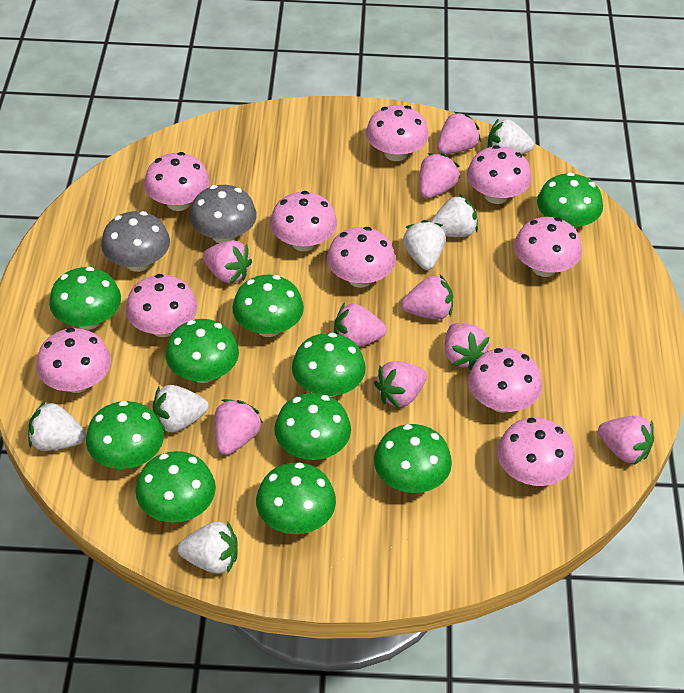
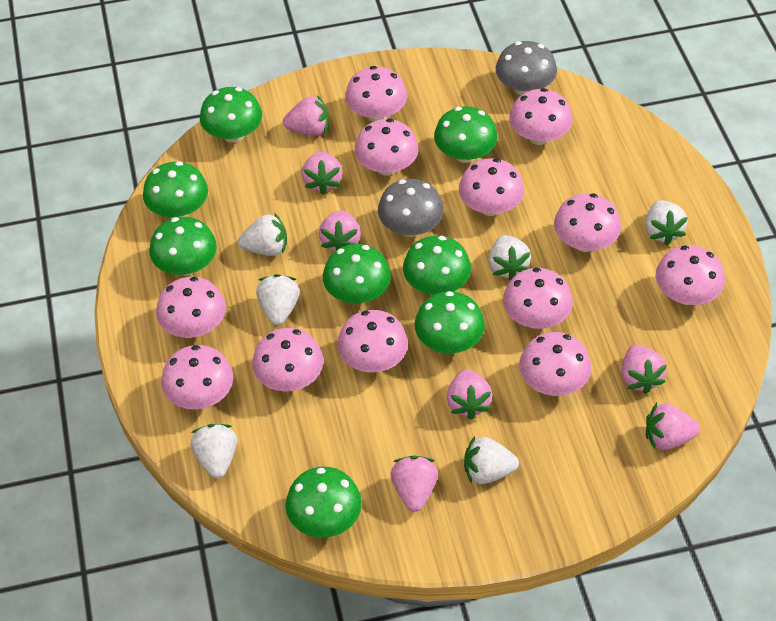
green mushroom: [49,267,121,330] [86,401,164,469] [136,451,216,523] [165,319,239,383] [232,275,304,337] [256,462,336,534] [274,393,351,460] [292,333,366,397] [374,424,452,493] [537,172,603,229] = 10 -> [143,161,208,218] [149,217,217,276] [200,87,262,143] [285,467,362,538] [323,244,391,303] [403,236,471,295] [415,291,485,353] [434,106,498,163] = 8
pink mushroom: [36,328,111,393] [126,274,197,337] [144,152,210,211] [270,191,337,251] [327,227,396,288] [366,105,429,161] [467,145,532,204] [468,348,543,413] [497,418,575,486] [514,217,582,277] = 10 -> [156,277,226,338] [161,345,233,410] [252,328,323,391] [337,310,408,373] [345,66,407,122] [355,118,418,176] [459,158,524,216] [503,268,573,329] [509,88,573,145] [519,332,591,396] [554,193,621,252] [656,245,725,305] = 12
pink strawberry: [203,240,252,284] [214,399,263,455] [334,303,387,347] [374,361,427,409] [401,275,453,319] [419,153,460,198] [437,112,481,154] [445,323,489,370] [598,416,654,465] = 9 -> [283,95,329,136] [302,151,343,195] [319,210,361,251] [391,456,438,512] [447,369,493,419] [621,345,667,394] [646,403,700,450] = 7

